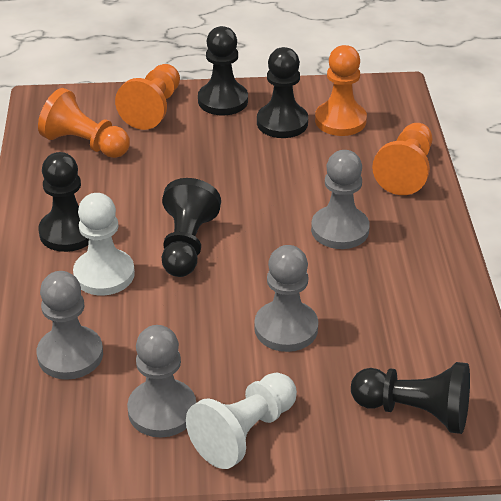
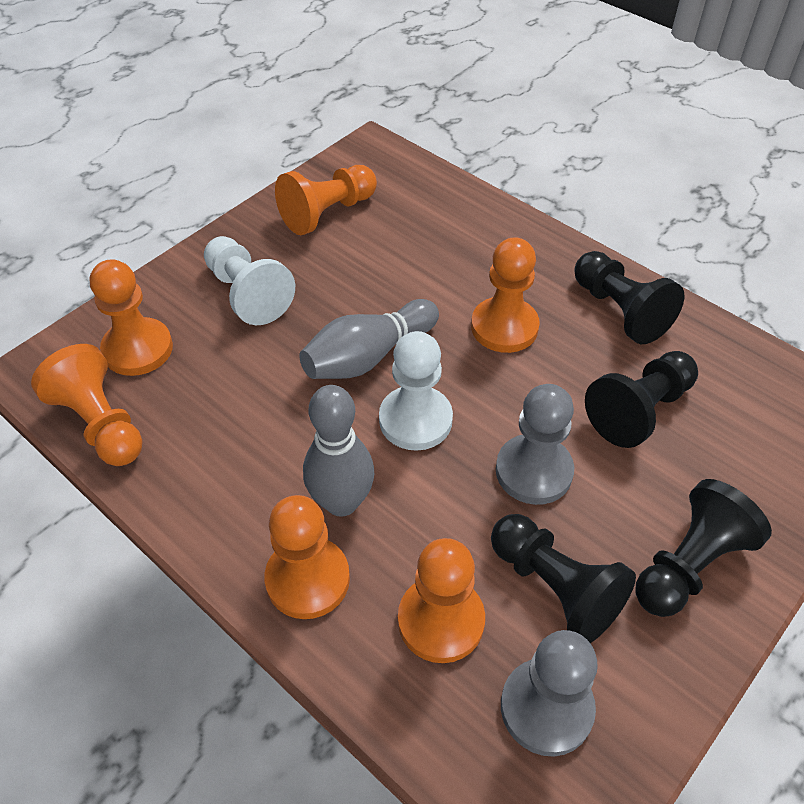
black pawn: [39,152,89,252] [162,178,221,277] [198,26,248,115] [257,47,308,138] [351,362,470,434] = 5 -> [491,514,636,643] [574,251,684,344] [585,351,698,448] [636,479,772,617] = 4
grey bowling pin: none = 0 -> [299,299,439,379] [303,385,374,517] = 2
grey pawn: [37,271,103,380] [127,325,196,437] [254,245,318,352] [311,150,370,249] = 4 -> [496,384,574,505] [501,630,598,757] = 2
orange pawn: [38,88,130,158] [115,64,180,130] [315,45,367,136] [372,123,433,195] = 4 -> [31,344,143,466] [90,259,173,376] [264,495,350,619] [275,165,377,235] [398,538,485,663] [471,237,540,353] = 6

